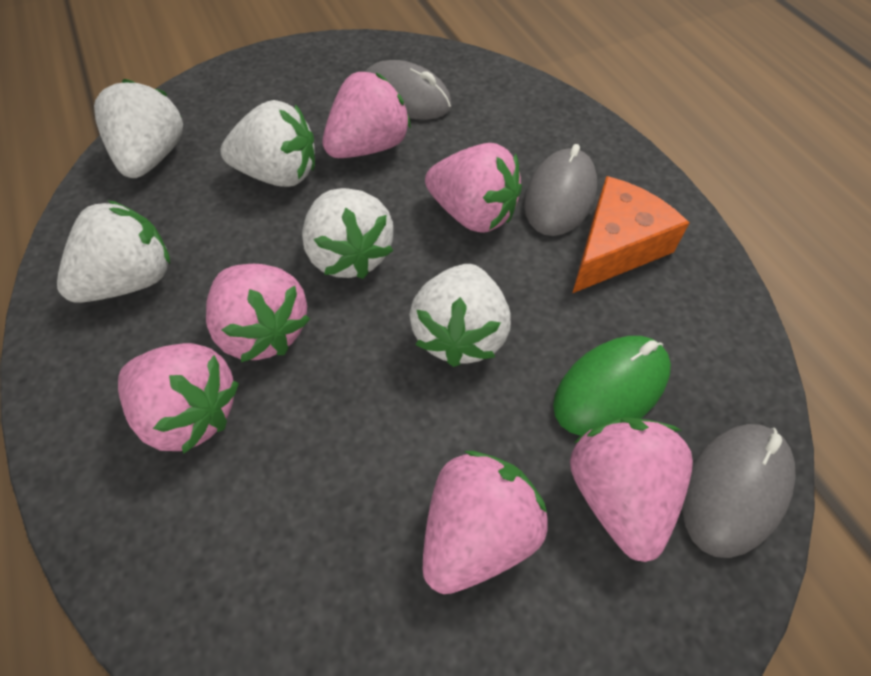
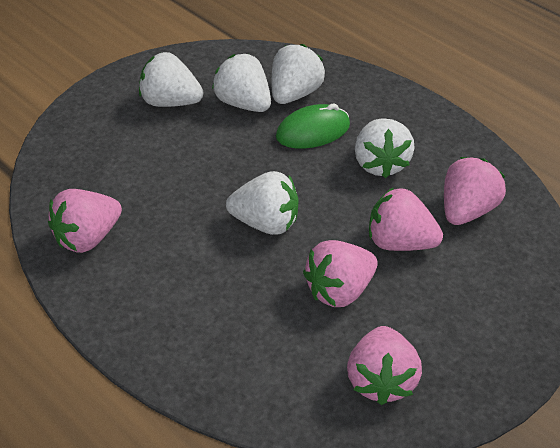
grey mouse: [365,60,452,120] [524,144,597,236] [682,424,796,558] = 3 -> none = 0
orange cheese: [572,176,689,293] = 1 -> none = 0
pink strawberry: [118,343,239,454] [206,264,310,362] [323,72,411,158] [423,451,548,594] [425,143,522,233] [570,417,693,562] = 6 -> [48,189,122,253] [303,240,377,307] [347,326,422,405] [369,187,443,251] [444,157,506,225] = 5

